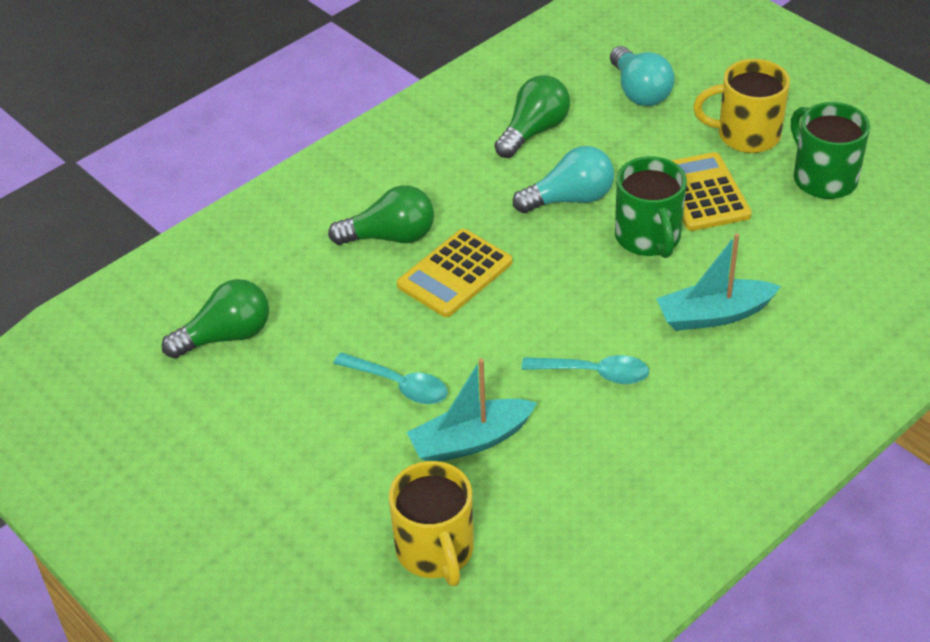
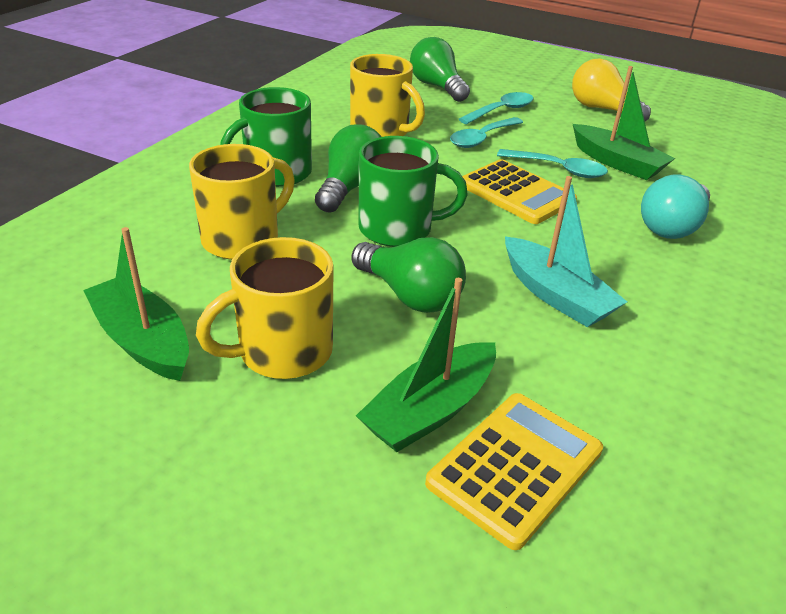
green boat: none = 0 -> [83,227,189,381] [356,278,496,452] [573,66,675,180] = 3
turquoise boat: [407,358,537,462] [656,233,781,331] = 2 -> [505,176,627,327] = 1
turquoise light bulb: [513,146,614,213] [610,46,675,106] = 2 -> [641,175,710,239] = 1
turquoise spoon: [333,353,448,404] [522,355,649,384] = 2 -> [450,117,523,148] [459,92,534,124] [497,149,608,178] = 3
yellow light bulb: none = 0 -> [572,58,651,121] = 1
yellow mug: [389,461,474,586] [693,59,790,153] = 2 -> [189,144,295,260] [196,237,333,379] [350,54,425,137] = 3

